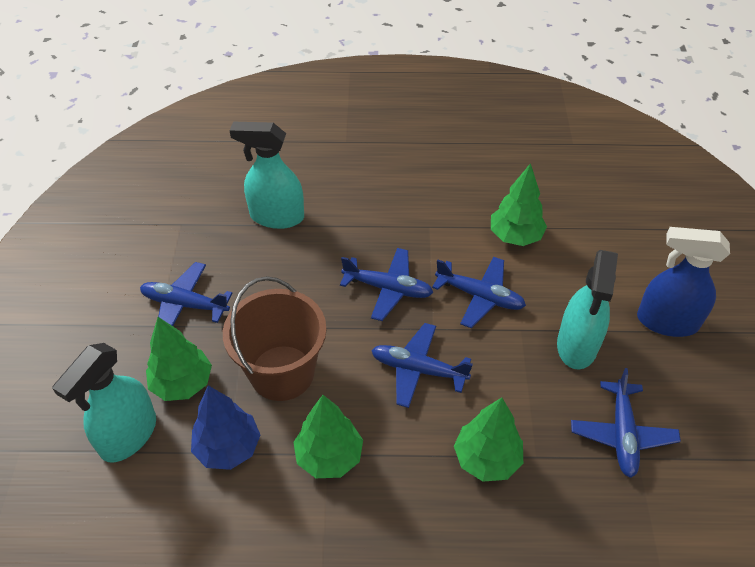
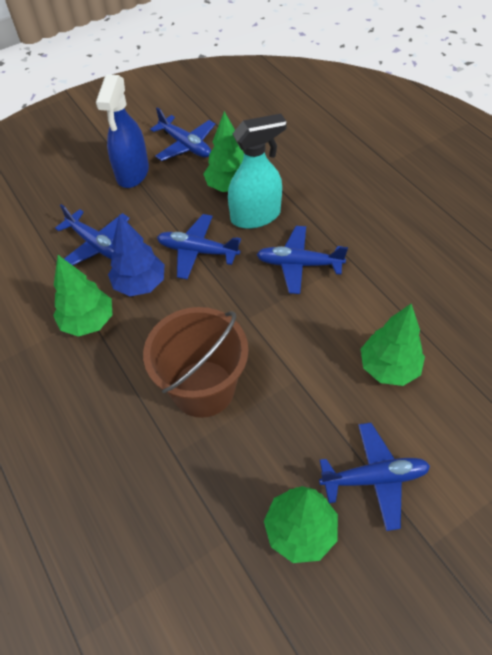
turquoise spray bottle: [52,343,156,463] [229,122,304,229] [557,250,618,370] = 3 -> [228,114,287,229] = 1

